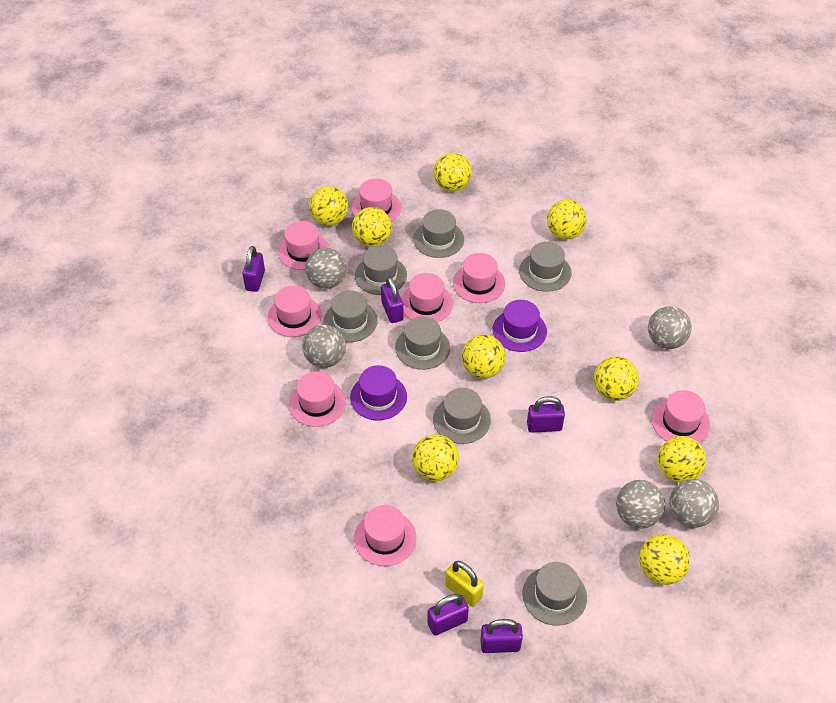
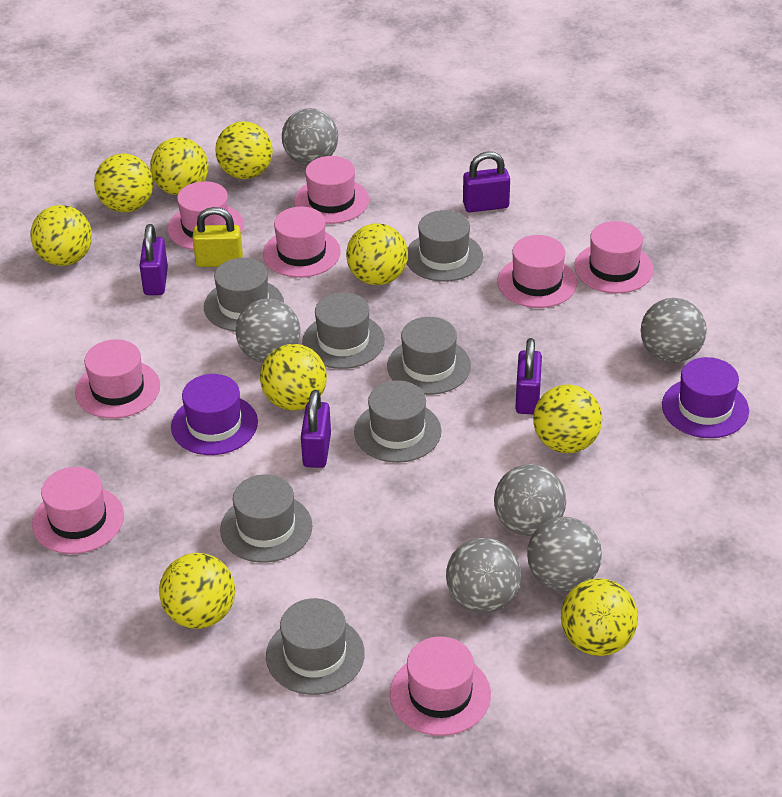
grey ball: [302,325,346,368] [305,248,346,289] [616,480,665,528] [648,306,692,349] [669,479,719,527] = 5 -> [236,299,300,363] [282,108,338,165] [446,538,521,613] [494,464,566,536] [527,517,602,592] [641,298,707,363] = 6
purple padlock: [243,246,265,292] [381,277,404,323] [427,594,469,636] [480,619,523,653] [527,396,565,433] = 5 -> [139,224,168,295] [301,390,331,468] [463,152,510,212] [515,338,542,415] = 4

